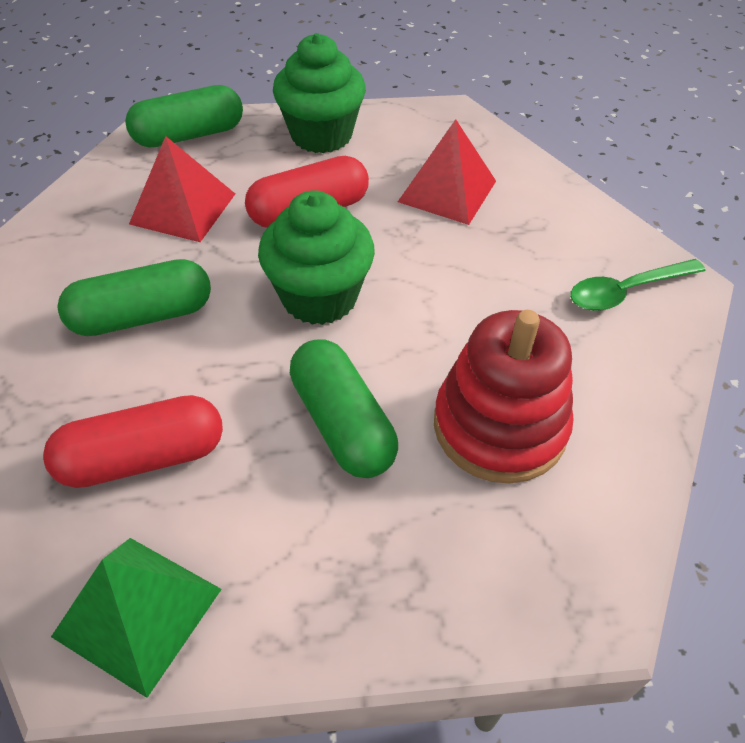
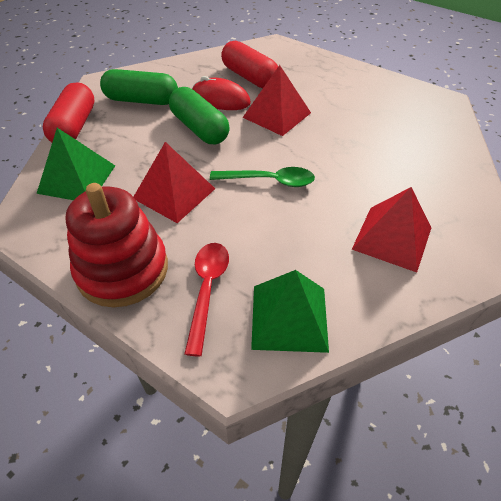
green capsule: [57,259,211,336] [125,85,243,148] [290,339,398,478] = 3 -> [100,69,178,105] [169,87,230,144] = 2
green cupcake: [258,190,375,325] [273,33,366,153] = 2 -> none = 0
green pyramid: [51,538,222,698] = 1 -> [36,128,115,200] [251,270,329,353] = 2
red mouse: none = 0 -> [192,76,251,110] = 1
red pyramid: [129,136,235,242] [398,119,496,225] = 2 -> [134,142,215,223] [242,65,311,136] [352,187,432,272] = 3
red spoon: none = 0 -> [184,243,229,357] = 1

